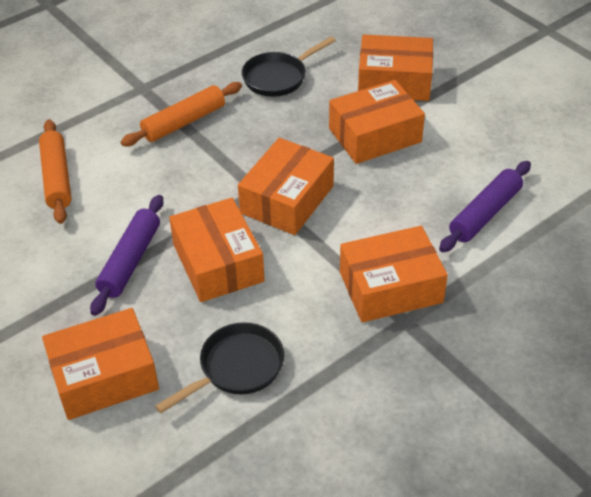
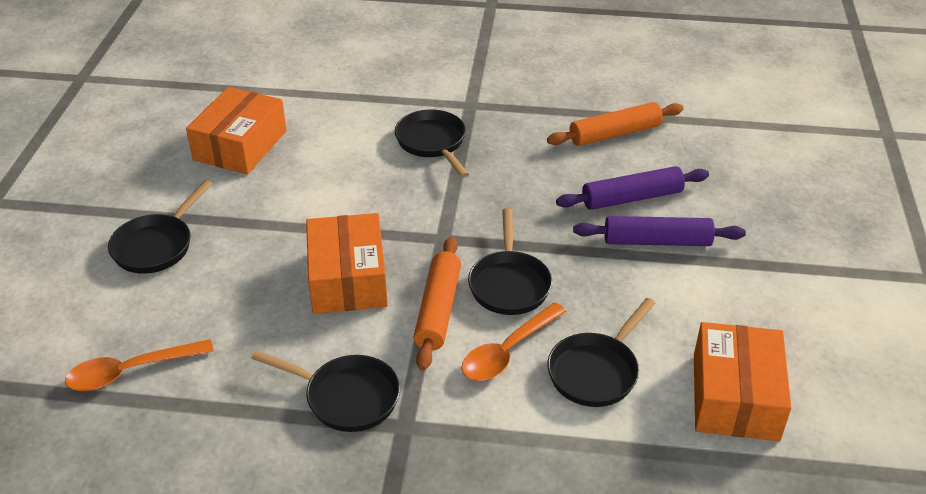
black pan: [155,322,284,413] [242,36,336,97] = 2 -> [108,180,212,274] [251,350,400,432] [395,109,469,178] [468,208,552,315] [547,298,655,407] = 5
orange box: [42,308,159,420] [169,198,265,302] [238,138,334,235] [329,80,425,164] [340,226,448,322] [358,35,433,101] = 6 -> [186,87,287,174] [306,213,388,314] [694,322,791,441] = 3
orange spoon: none = 0 -> [65,339,214,391] [462,303,567,381] = 2

